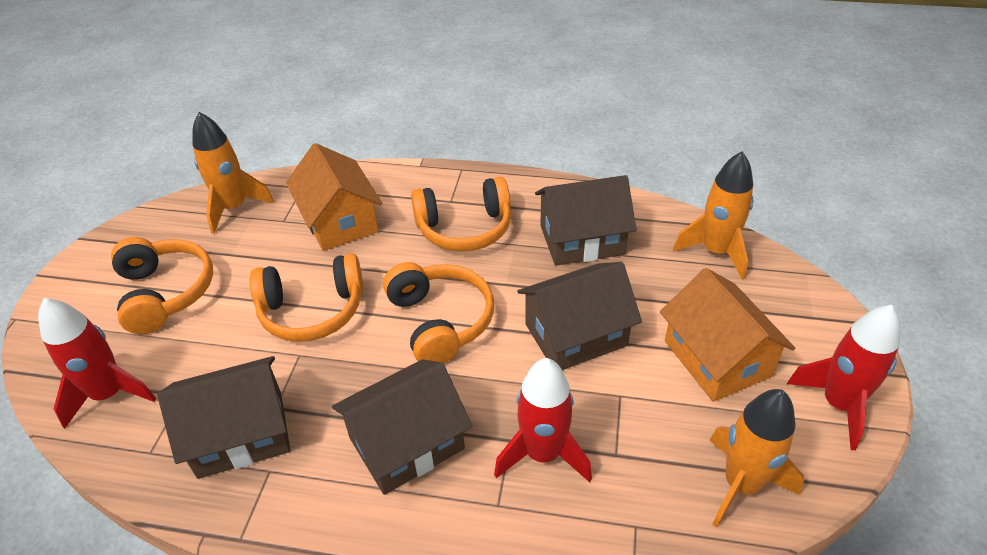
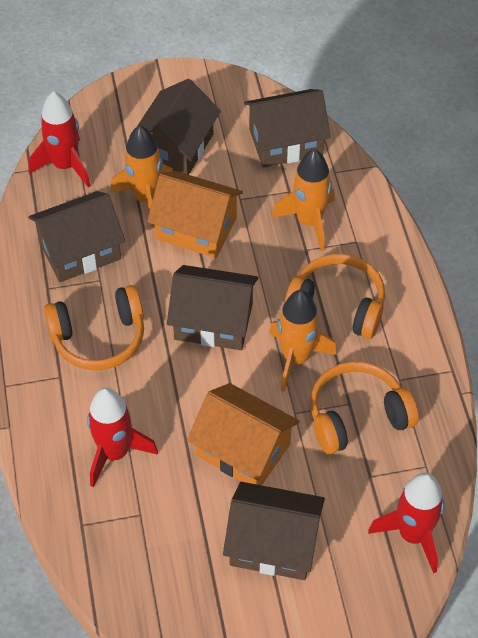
brown house: [157,356,290,479] [332,359,472,495] [517,262,642,370] [535,175,636,266] = 4 -> [28,191,125,282] [137,79,221,175] [167,265,258,350] [223,482,325,580] [244,89,331,167] = 5
orange headphones: [111,237,213,334] [250,253,363,342] [383,262,494,364] [411,177,511,252] = 4 -> [44,285,144,371] [284,254,385,339] [310,361,419,454] = 3

